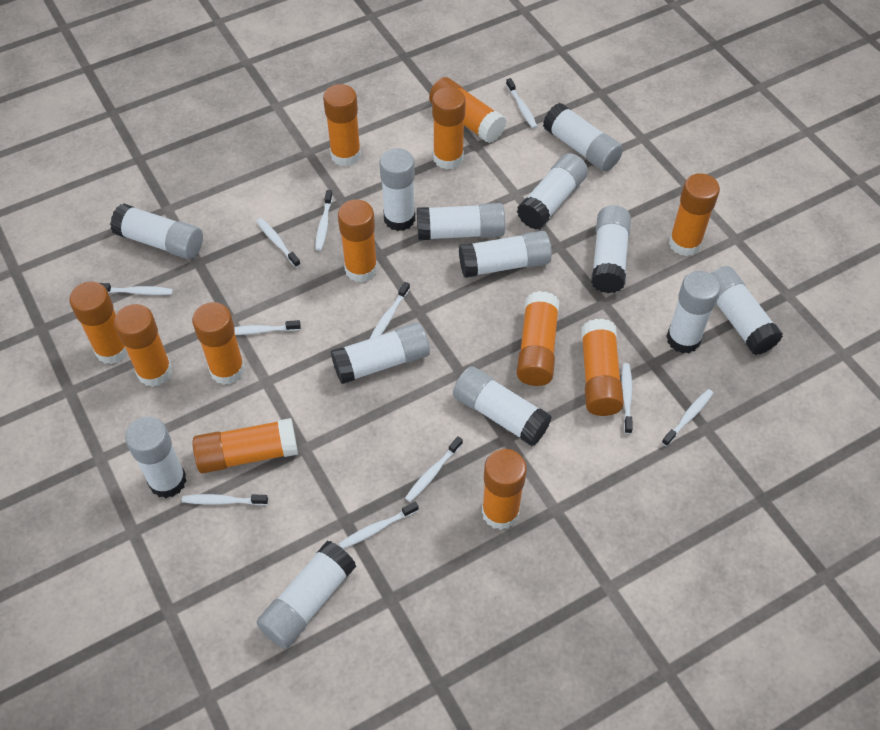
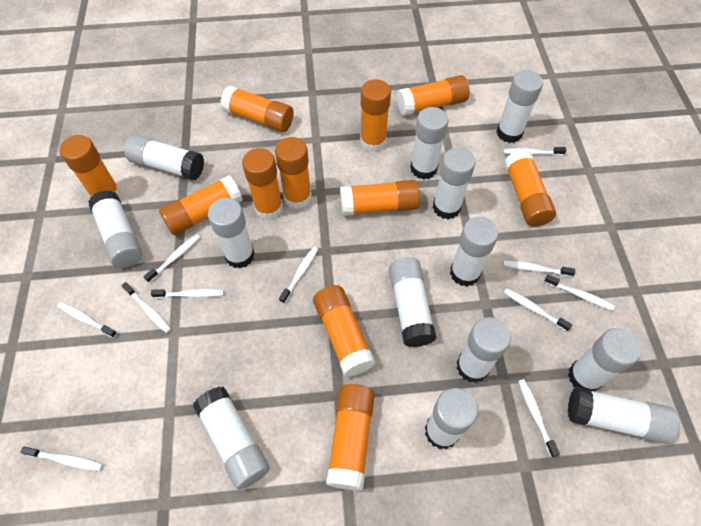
orange glue stick: [69,281,128,364] [114,304,172,387] [192,302,245,385] [192,418,298,473] [323,84,361,166] [338,199,378,282] [429,77,506,143] [432,87,466,169] [482,449,527,530] [516,291,559,386] [581,319,624,416] [669,173,720,256] = 12 -> [60,135,121,198] [159,175,243,235] [221,86,294,132] [242,148,283,220] [275,137,312,209] [313,285,375,377] [326,384,375,490] [340,180,420,216] [360,79,391,152] [397,75,470,116] [504,150,556,227] = 11

